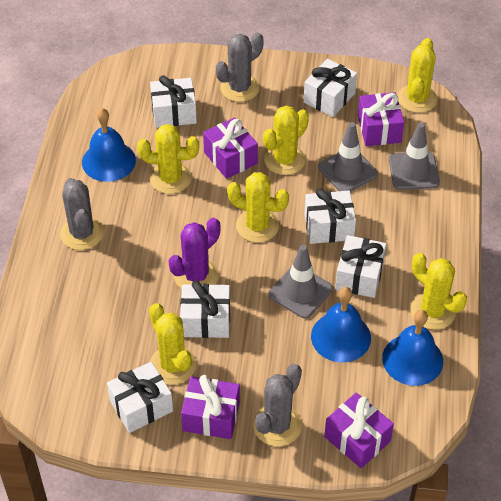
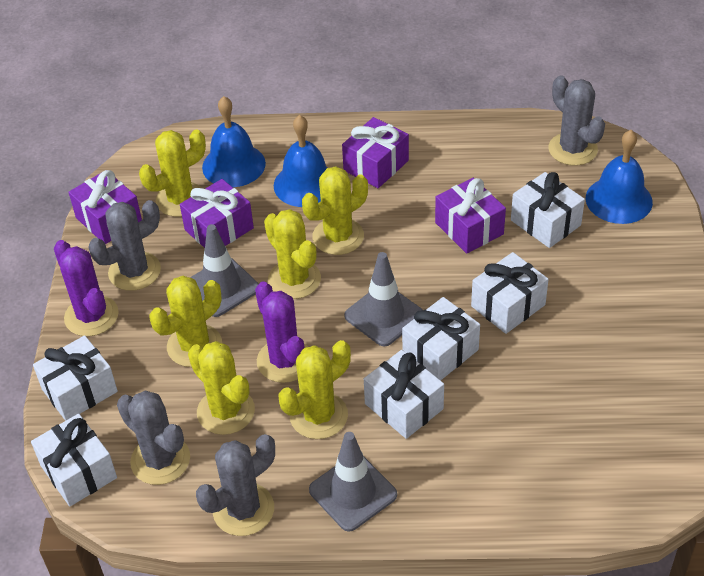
grey cactus: [60,178,104,250] [216,32,264,102] [253,364,302,447] = 3 -> [88,200,161,291] [117,391,190,485] [196,434,275,536] [548,75,605,166] = 4
purple cactus: [168,218,221,289] = 1 -> [54,240,119,336] [255,281,308,383] = 2

